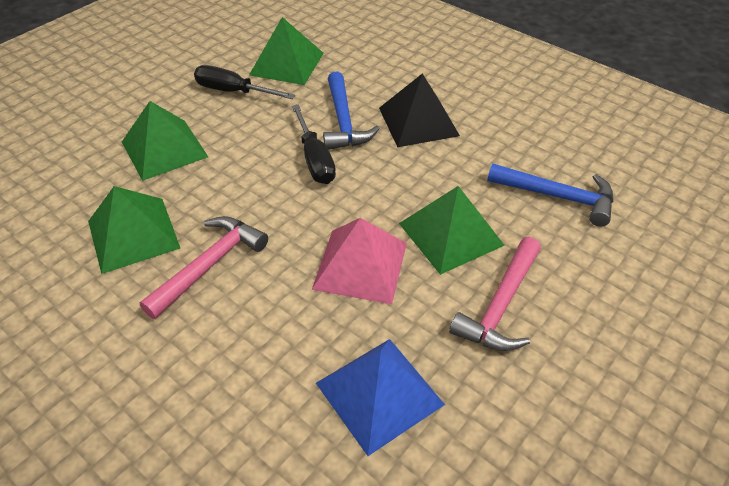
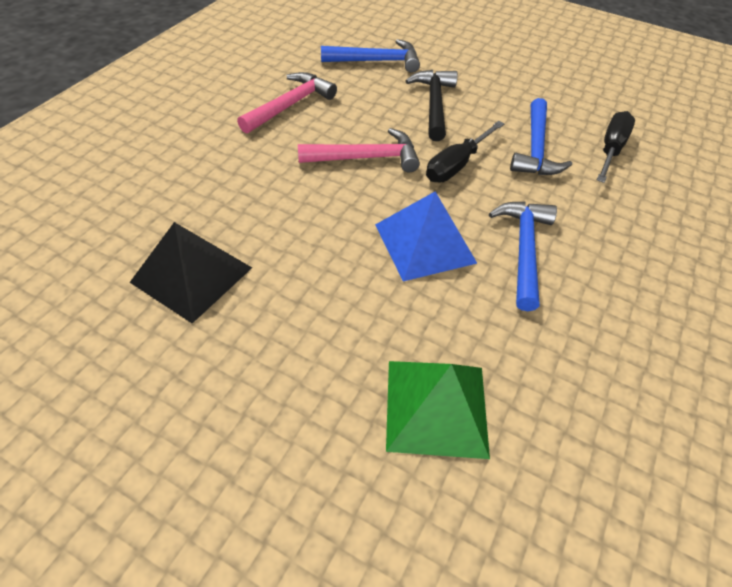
black hammer: none = 0 -> [405,70,458,141] = 1
blue hammer: [323,71,380,150] [487,164,613,227] = 2 -> [321,39,420,73] [489,202,557,311] [510,98,572,175] = 3
green pyramid: [88,186,180,274] [122,101,208,181] [249,17,324,85] [399,186,505,275] = 4 -> [386,361,490,459] = 1
pink pyramid: [312,218,407,304] = 1 -> none = 0

